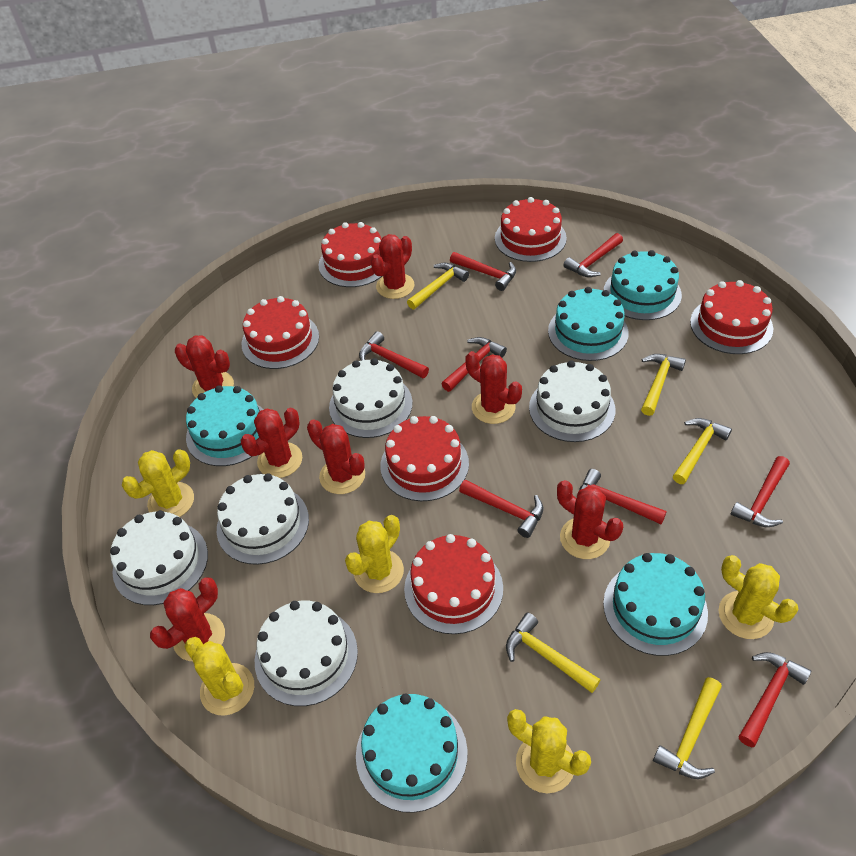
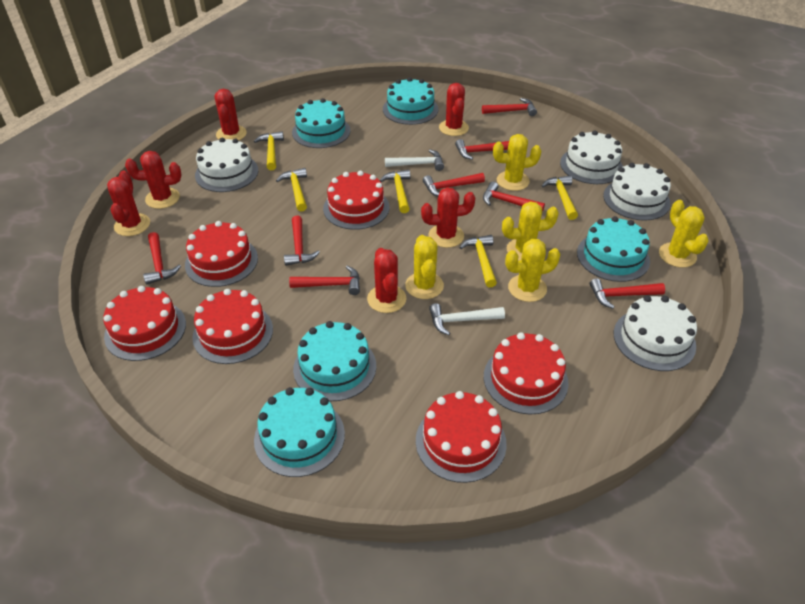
red cactus: [150,577,225,661] [175,335,234,398] [241,408,302,478] [307,419,365,494] [371,234,414,299] [466,351,522,424] [557,480,623,559] = 7 -> [107,170,150,236] [125,151,181,209] [215,89,247,141] [367,248,407,313] [421,187,475,248] [439,83,469,136] = 6
white cake: [110,510,208,605] [217,473,309,565] [255,601,358,706] [329,358,413,438] [529,360,615,442] = 5 -> [195,138,258,192] [560,130,623,184] [603,163,671,221] [614,295,697,371] = 4
white hammer: none = 0 -> [385,149,444,171] [429,303,505,335] = 2

